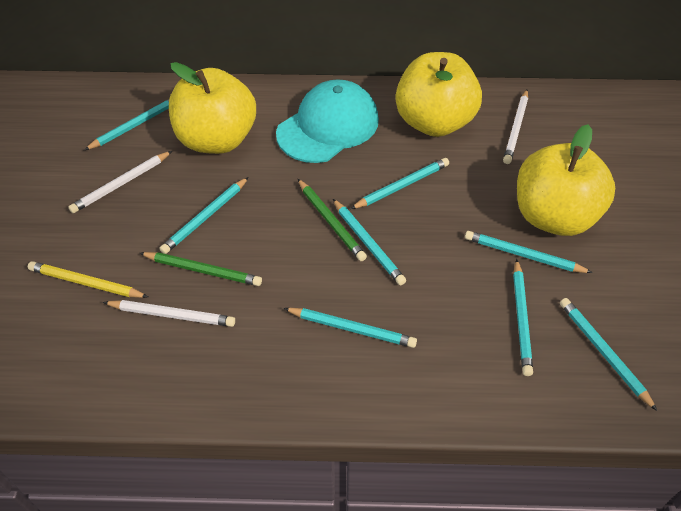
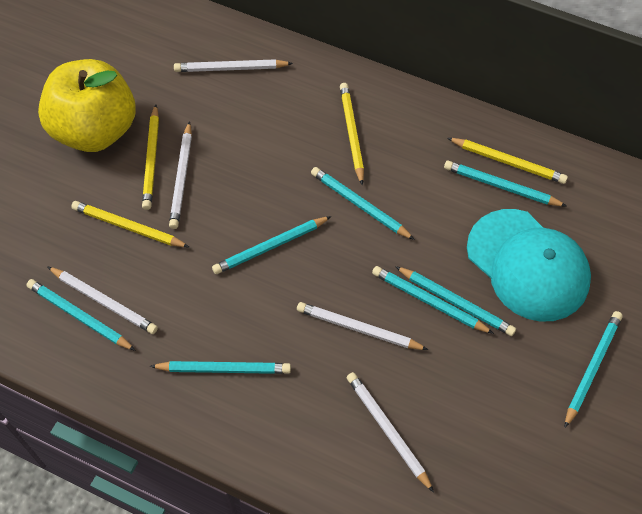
green pencil: [140,252,262,286] [298,179,367,261] = 2 -> none = 0
white pencil: [68,151,172,213] [103,300,235,327] [503,89,528,164] = 3 -> [47,266,158,334] [169,121,192,229] [174,59,293,72] [297,302,428,350] [346,372,434,493] = 5
yellow apple: [169,62,256,154] [396,52,482,137] [517,124,615,236] = 3 -> [38,59,136,152] = 1
yellow pencil: [28,261,148,298] = 1 -> [71,201,189,247] [142,104,159,210] [340,83,364,186] [447,138,568,184] = 4

